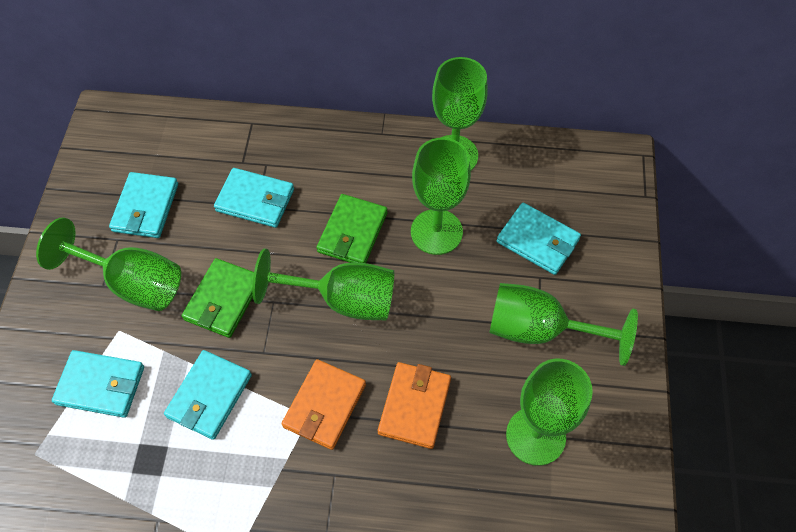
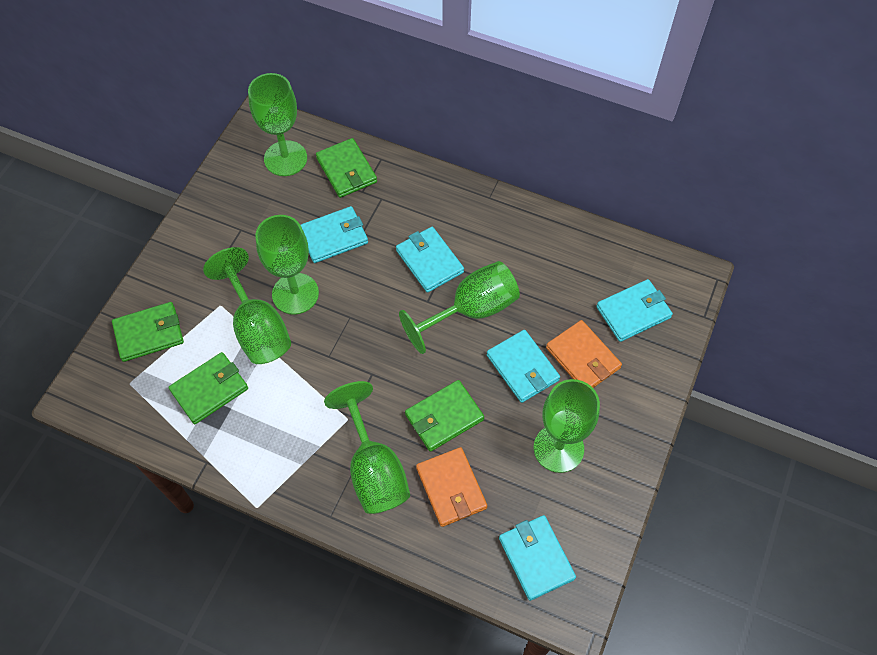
green wallet: [182,258,254,338] [316,194,387,263] = 2 -> [112,302,184,362] [169,352,248,424] [316,138,377,198] [405,380,484,452] = 4

